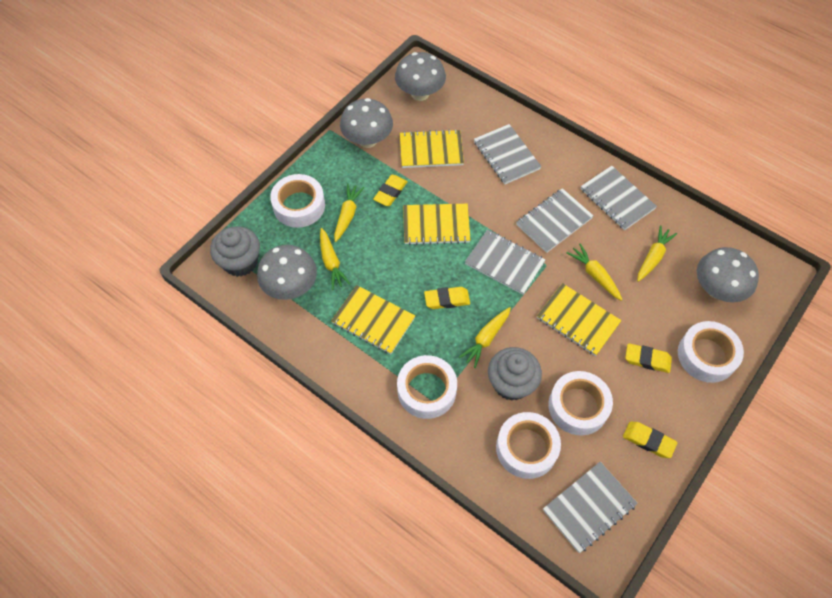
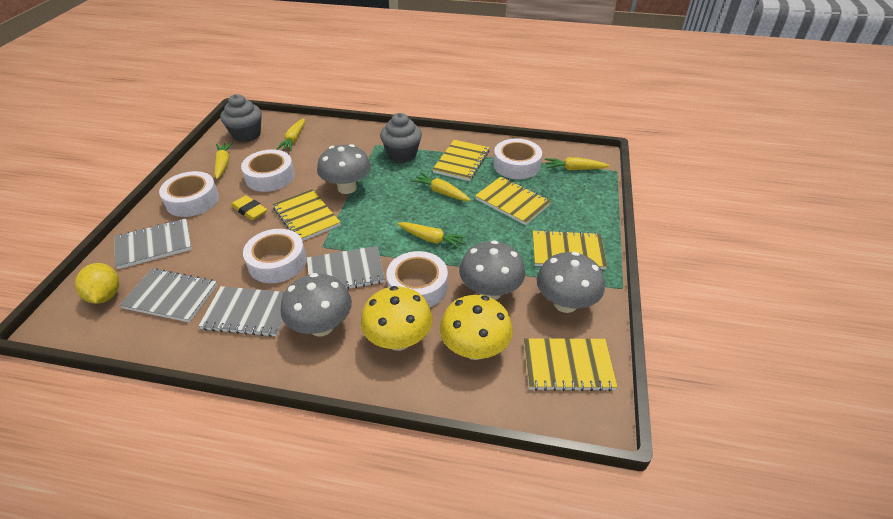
grey notebook: [465,230,546,295] [474,124,542,184] [516,188,594,253] [543,462,638,553] [581,166,657,230] = 5 -> [115,219,192,269] [120,268,217,322] [199,286,284,337] [307,246,385,290] = 4
yellow eraser: [373,175,408,206] [424,287,470,309] [623,422,677,458] [625,343,672,373] = 4 -> [231,195,267,220] = 1
yellow lemon: none = 0 -> [75,263,119,304] = 1
yellow mushroom: none = 0 -> [361,286,432,351] [440,295,513,360] = 2
yellow notebook: [331,285,415,354] [400,129,464,168] [403,204,471,245] [537,283,622,356] = 4 -> [272,189,341,241] [432,140,490,181] [475,177,551,225] [524,338,618,391] [533,230,607,269] = 5

